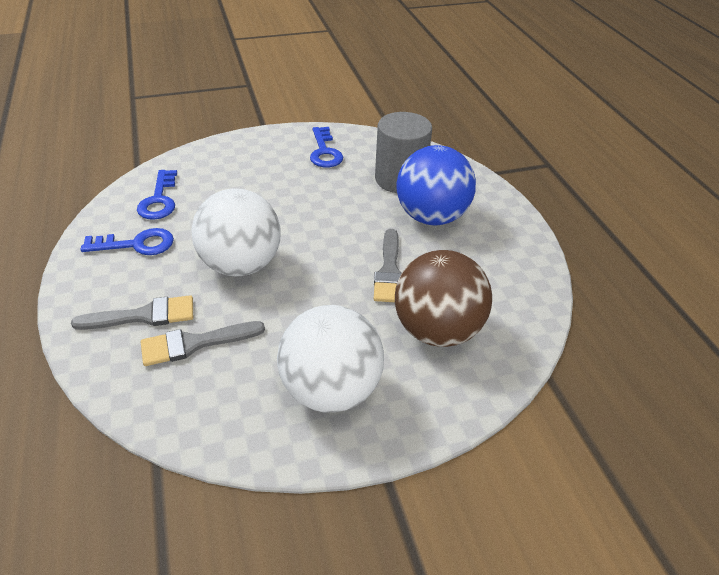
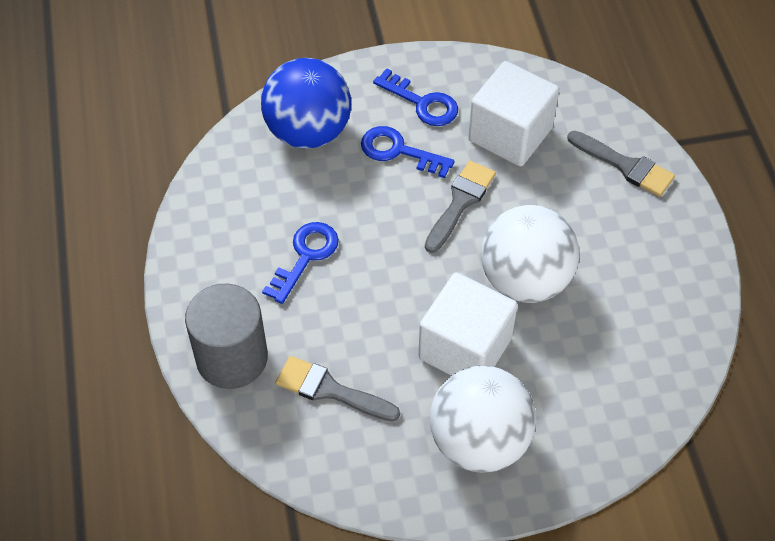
brown ball: [395,250,492,347] = 1 -> none = 0
white cube: none = 0 -> [418,272,517,376] [468,61,559,167] = 2

